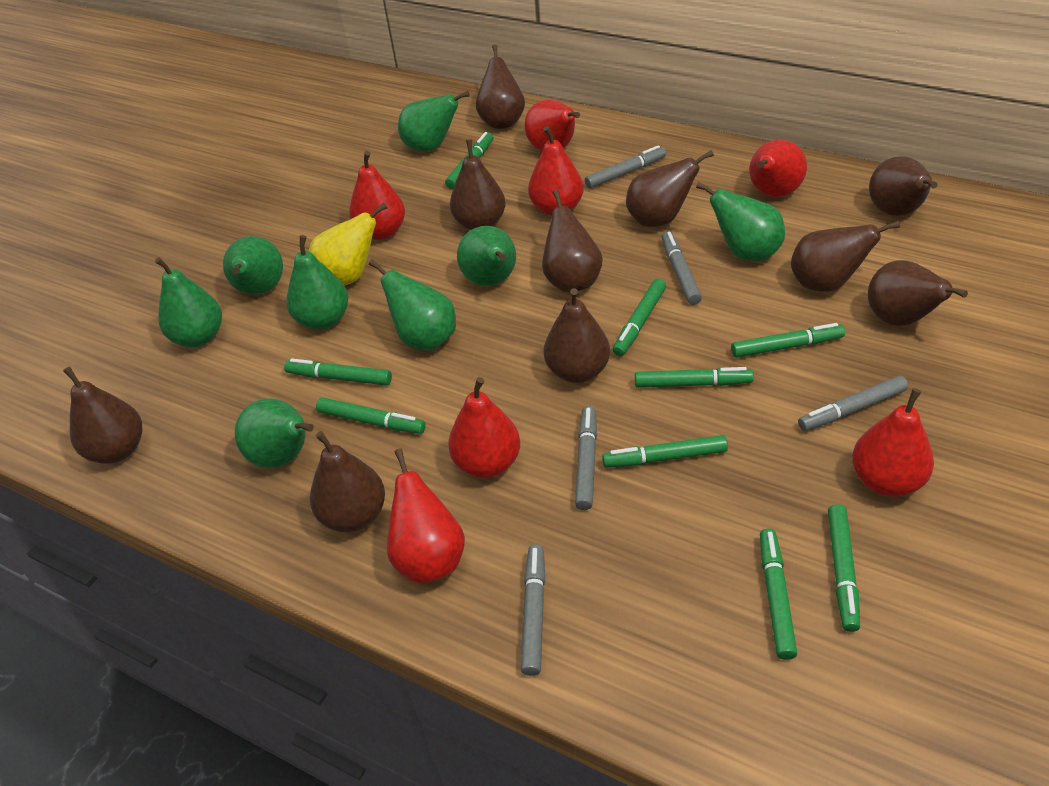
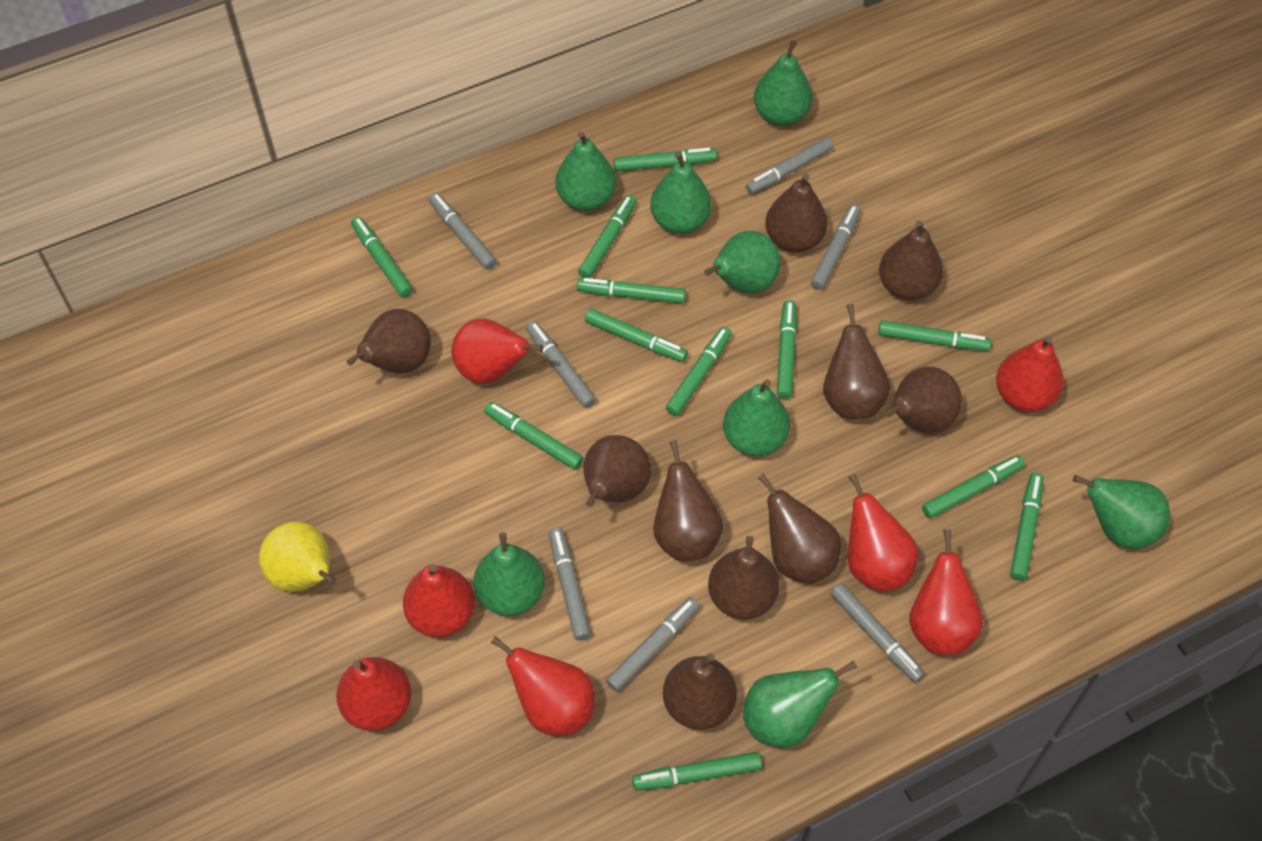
green marker: [284,358,392,385] [316,397,426,434] [445,132,494,189] [602,435,728,468] [613,279,666,356] [635,367,754,388] [731,323,845,358] [760,528,798,660] [828,504,860,632] = 9 -> [351,217,413,297] [484,402,583,470] [577,278,686,304] [578,195,637,278] [585,308,688,362] [614,148,717,172] [632,752,762,791] [666,327,732,416] [777,300,797,399] [878,321,991,351] [922,455,1025,518] [1010,472,1044,581] = 12
grey marker: [521,544,545,676] [575,406,597,510] [585,145,666,188] [662,232,702,305] [798,376,908,431] = 5 -> [429,193,497,270] [526,321,596,408] [549,527,591,640] [606,597,700,692] [746,137,833,194] [811,205,861,290] [831,583,925,683] = 7

